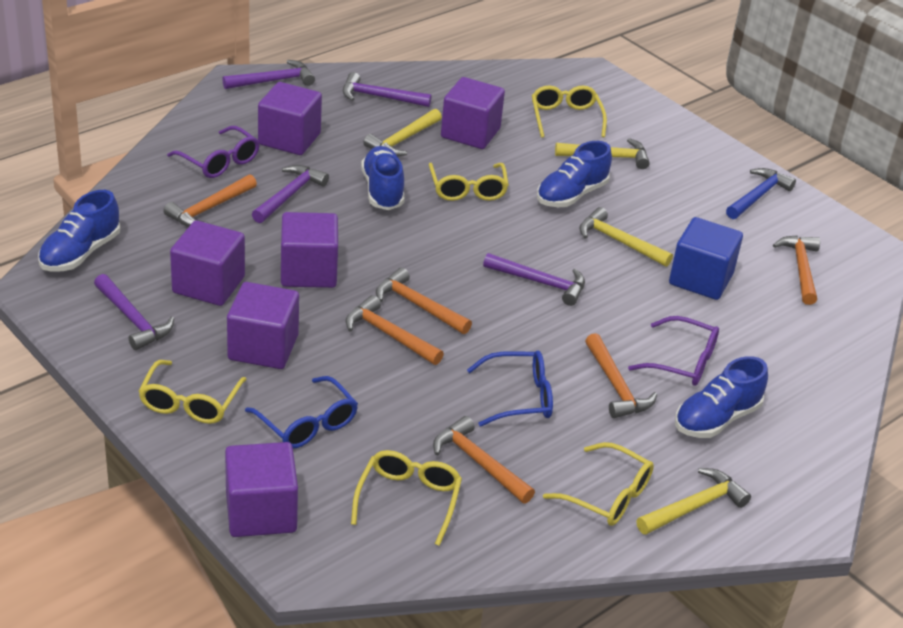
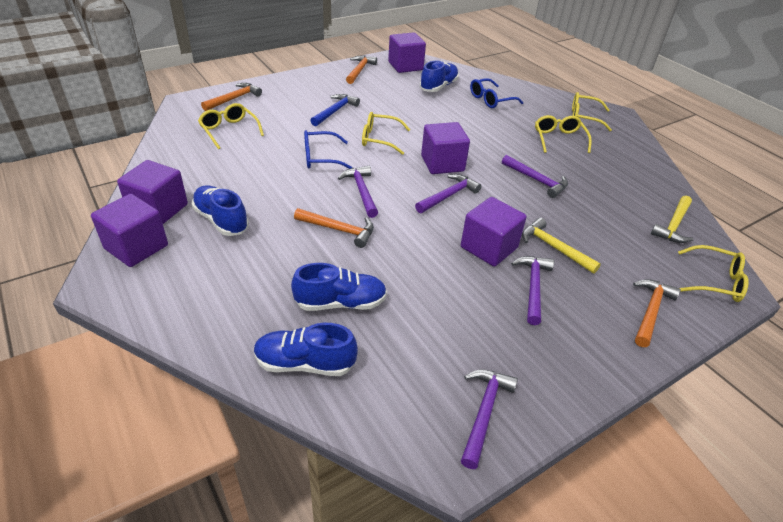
blue cube: [669,217,743,300] = 1 -> none = 0
orange hammer: [163,174,257,227] [346,295,444,365] [376,267,472,334] [433,416,535,504] [585,333,657,418] [773,236,820,305] = 6 -> [201,83,262,111] [294,208,374,248] [346,55,377,84] [633,279,681,347] = 4
purple cube: [170,220,245,306] [225,442,298,537] [227,282,299,369] [258,82,322,155] [281,212,338,288] [441,77,505,149] = 6 -> [91,194,168,267] [117,160,188,224] [388,32,426,73] [421,122,470,174] [461,197,527,267] = 5
purple glasses: [167,126,260,178] [628,316,719,386] = 2 -> none = 0
yellow hammer: [363,109,442,157] [555,138,650,169] [579,207,673,267] [636,468,751,535] = 4 -> [522,218,601,274] [651,195,693,243] = 2

